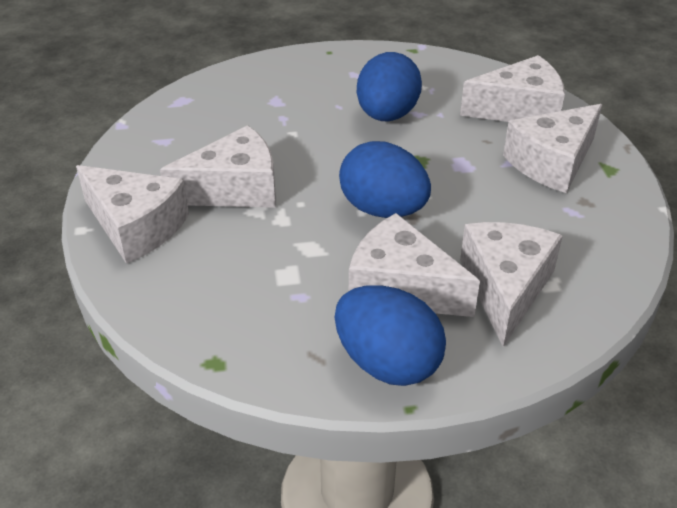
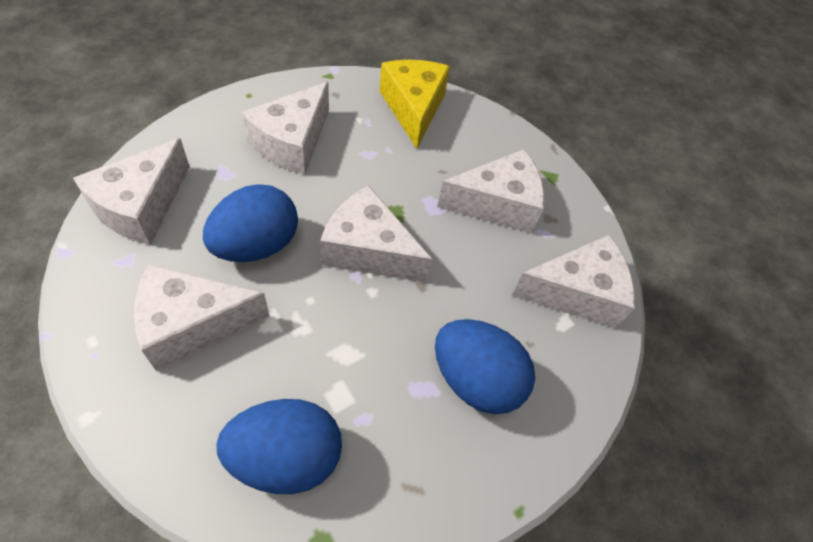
yellow cheese: none = 0 -> [380,60,450,149] = 1

